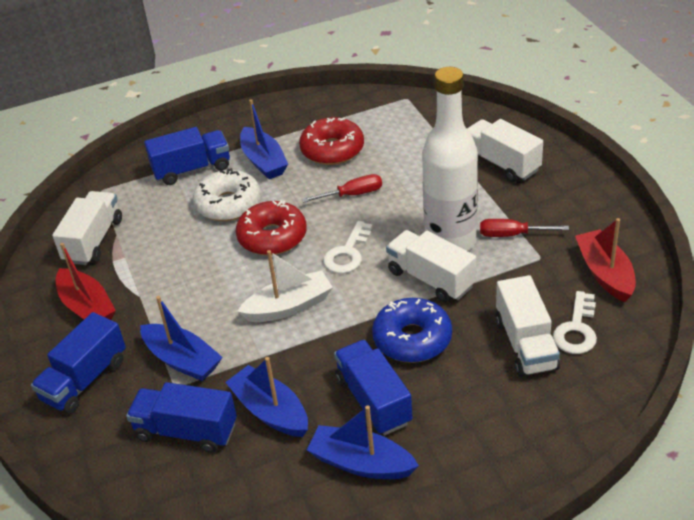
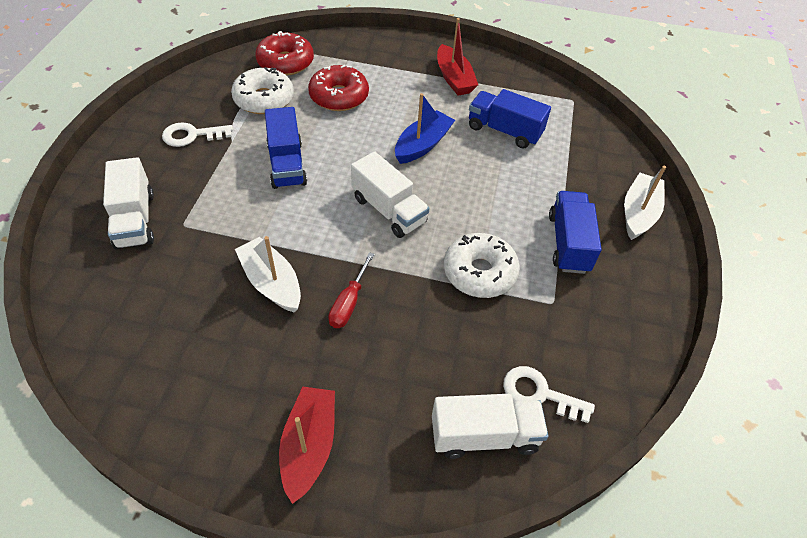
blue boat: [140,296,222,381] [225,357,308,437] [240,99,288,179] [307,405,419,479] = 4 -> [395,93,455,164] = 1
blue donut: [372,298,452,363] = 1 -> none = 0
blue truck: [31,312,126,414] [126,382,237,453] [144,127,230,185] [334,340,412,435] = 4 -> [265,107,307,189] [469,89,551,148] [549,191,602,274] = 3
red screwdriver: [302,174,382,203] [480,219,569,237] = 2 -> [328,252,375,328] = 1
white boat: [237,250,333,322] = 1 -> [235,236,301,313] [624,166,666,240] = 2
white bottle: [422,67,478,251] = 1 -> none = 0
white donut: [193,168,261,221] = 1 -> [231,67,294,114] [444,233,520,298] = 2
white truck: [52,191,122,265] [386,230,476,303] [467,119,543,182] [496,275,560,377] = 4 -> [103,157,154,249] [351,151,430,238] [432,394,548,459] = 3

